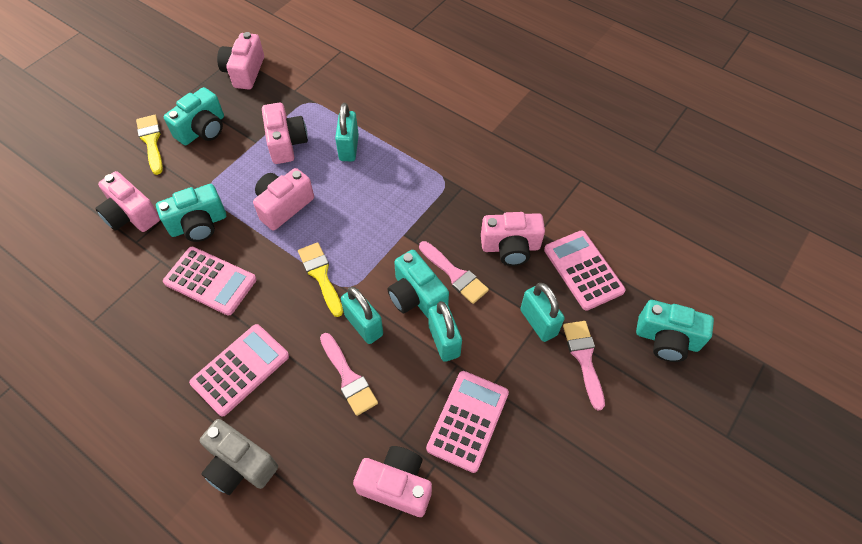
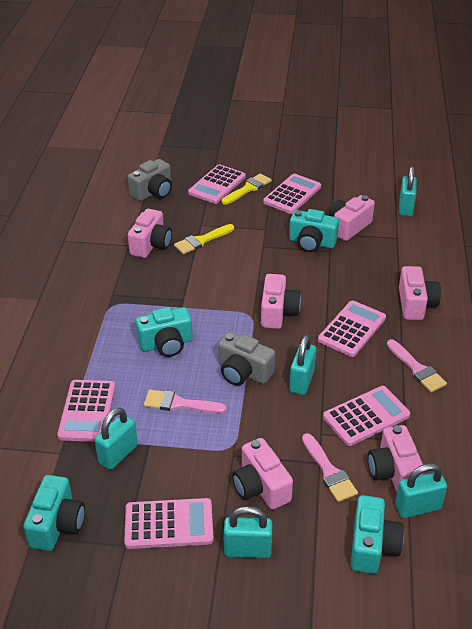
grey camera: [200,419,278,495] = 1 -> [128,159,172,201] [218,332,275,386] = 2
pink calculator: [163,247,257,316] [189,324,289,417] [426,371,509,473] [544,230,626,311] = 4 -> [57,380,115,442] [124,498,214,549] [188,164,246,204] [263,174,321,214] [318,300,386,357] [323,386,410,446] = 6
turquoise padlock: [335,103,359,161] [341,287,383,344] [429,301,462,362] [520,283,565,342] = 4 -> [95,408,138,470] [224,506,272,558] [289,335,316,395] [395,463,447,518] [399,166,417,216] = 5

